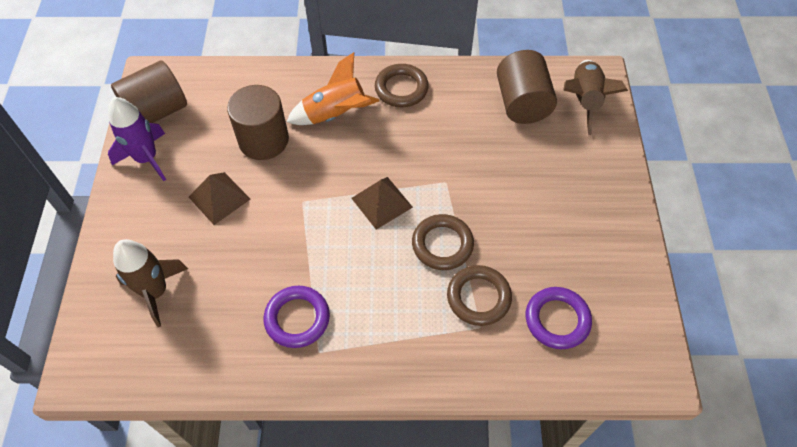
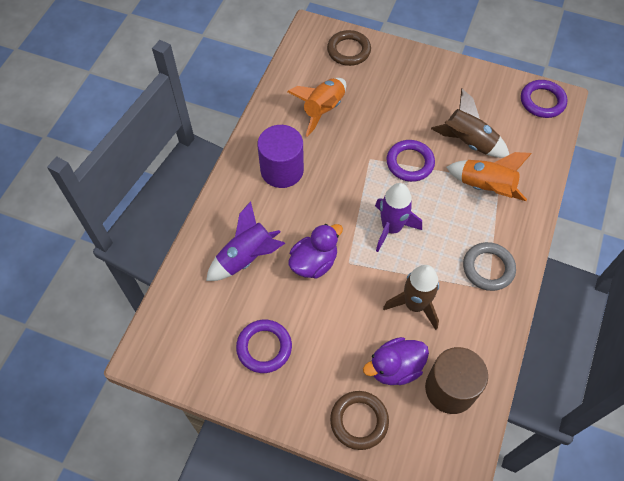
brown cylinder: [111,61,187,123] [227,85,289,160] [497,50,557,124] = 3 -> [425,347,488,414] = 1
brown pyramid: [189,172,251,225] [351,177,413,229] = 2 -> none = 0
brown ring: [375,64,429,108] [412,214,474,270] [447,265,512,326] = 3 -> [327,30,371,66] [330,391,389,450] = 2
grey ring: none = 0 -> [463,242,516,291] = 1
orange rocket: [287,52,379,125] = 1 -> [287,78,346,137] [446,152,532,201] = 2
purple cylinder: none = 0 -> [257,125,304,188] = 1
purple duck: none = 0 -> [289,224,343,279] [363,337,429,385] = 2
purple ring: [264,286,330,348] [526,287,592,349] = 2 -> [236,320,292,373] [387,140,435,182] [521,80,567,118] = 3
purple rocket: [108,97,166,181] = 1 -> [206,201,285,281] [375,183,422,252] = 2

